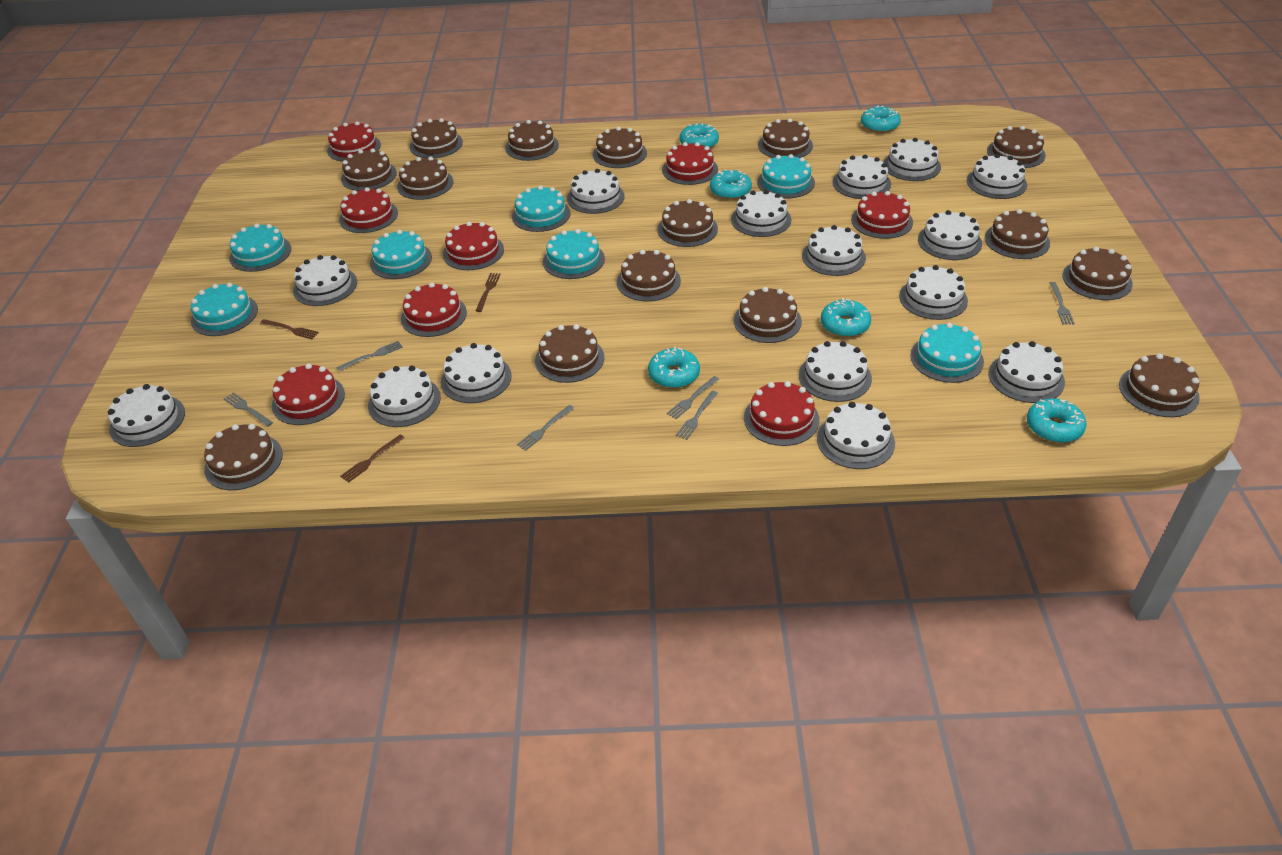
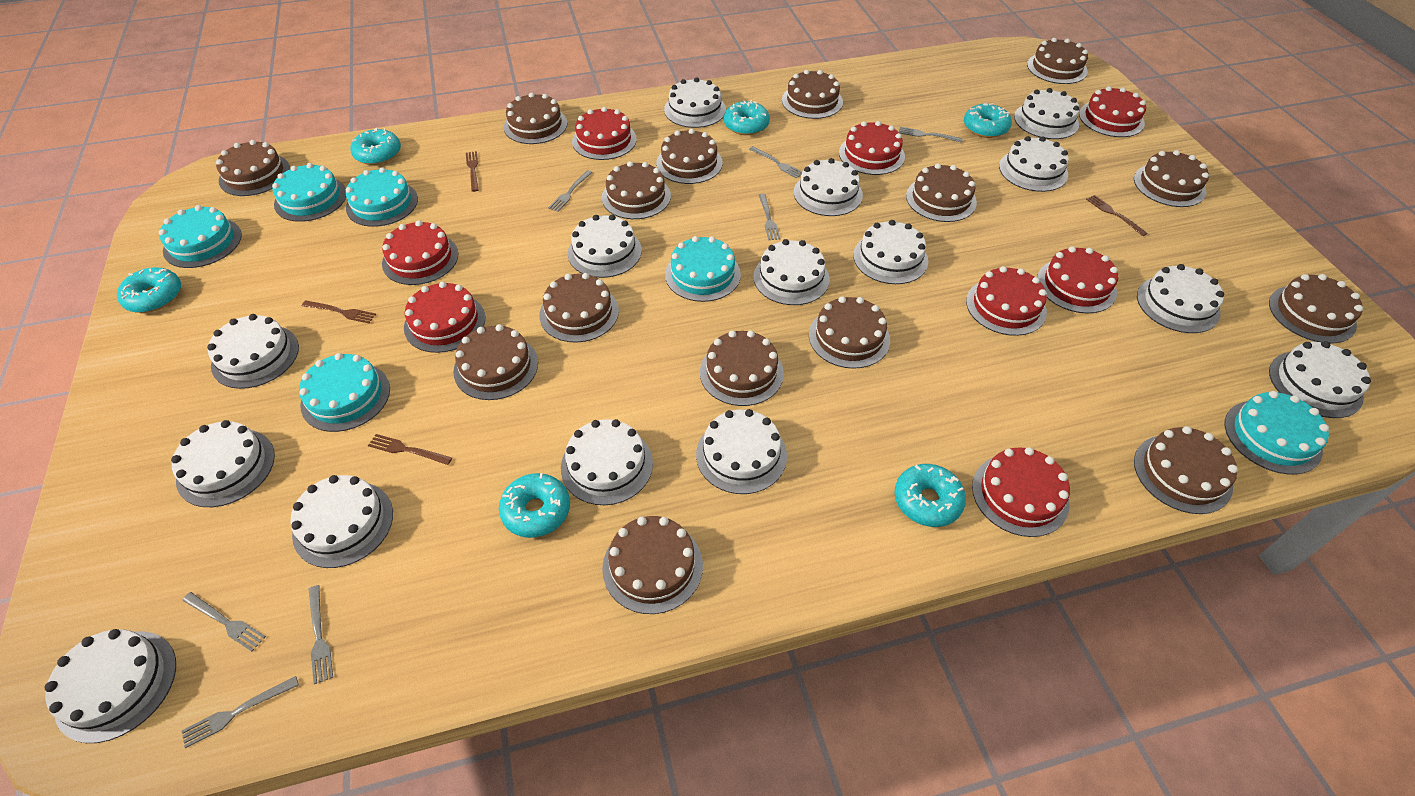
brown fork: [260,319,319,339] [340,435,405,483] [476,273,501,312] = 3 -> [302,300,376,323] [368,434,452,465] [466,151,479,192] [1086,195,1148,236] = 4
grey fork: [224,392,273,427] [337,341,403,371] [517,405,574,451] [667,376,720,419] [676,391,718,440] [1050,282,1075,324] = 6 -> [182,592,266,651] [182,676,299,748] [308,585,333,684] [548,170,592,212] [749,146,802,179] [759,194,781,240] [899,127,963,143] = 7
turquoise cake: [191,283,258,336] [229,223,291,272] [370,230,432,279] [512,186,570,232] [543,229,605,279] [757,154,815,199] [910,323,984,383] = 7 -> [159,205,242,268] [272,163,346,222] [299,353,390,432] [346,167,418,227] [665,236,741,302] [1225,391,1329,475] = 6

